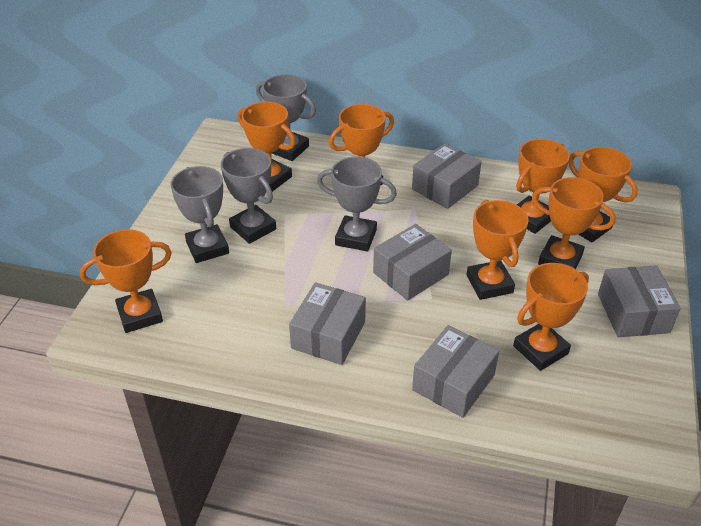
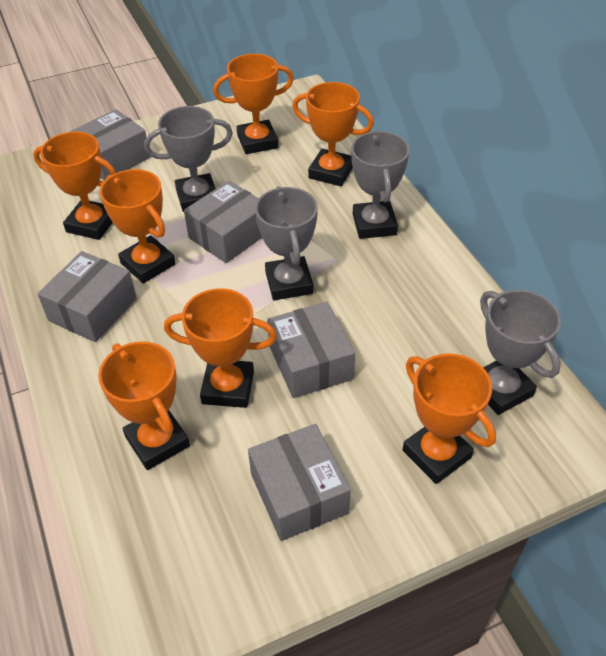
orange trophy: [80,229,172,333] [238,102,296,192] [329,104,394,186] [467,200,529,300] [513,263,589,371] [516,139,570,234] [532,177,616,269] [569,147,638,242] = 8 -> [33,132,116,240] [98,341,190,470] [100,169,176,284] [164,288,277,408] [213,54,294,154] [292,82,374,186] [403,353,496,484] = 7

